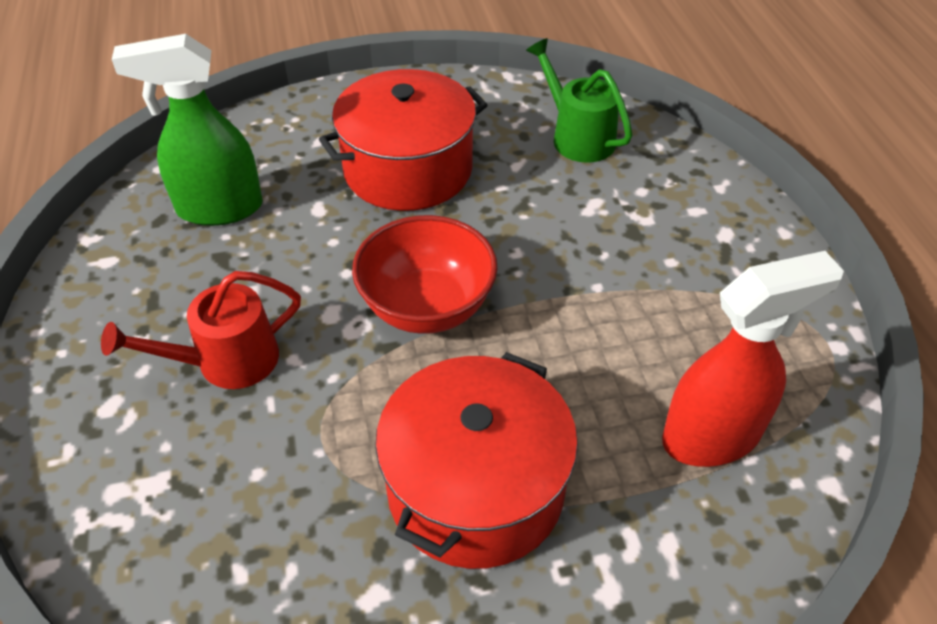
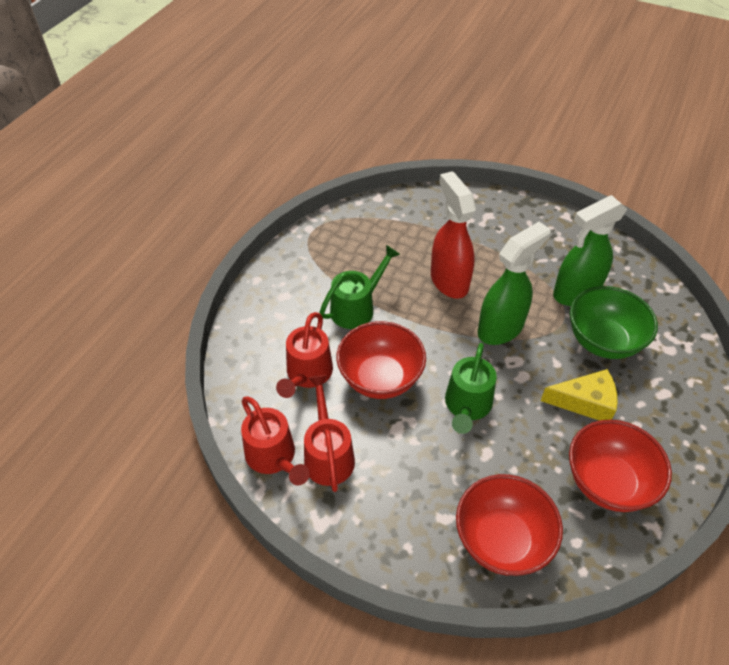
green bowl: none = 0 -> [570,286,658,359] = 1
green spray bottle: [112,34,263,226] = 1 -> [478,222,551,345] [553,195,627,306] = 2
green watering can: [526,38,633,163] = 1 -> [319,245,400,329] [445,343,497,434] = 2
red bowl: [352,215,498,334] = 1 -> [336,321,426,399] [456,474,563,576] [569,420,672,512] = 3
red pot: [319,69,487,211] [375,352,578,569] = 2 -> none = 0
red watering can: [101,271,301,389] = 1 -> [241,397,310,486] [276,312,333,398] [304,375,355,492] = 3
yellow cheese: none = 0 -> [541,369,618,421] = 1

